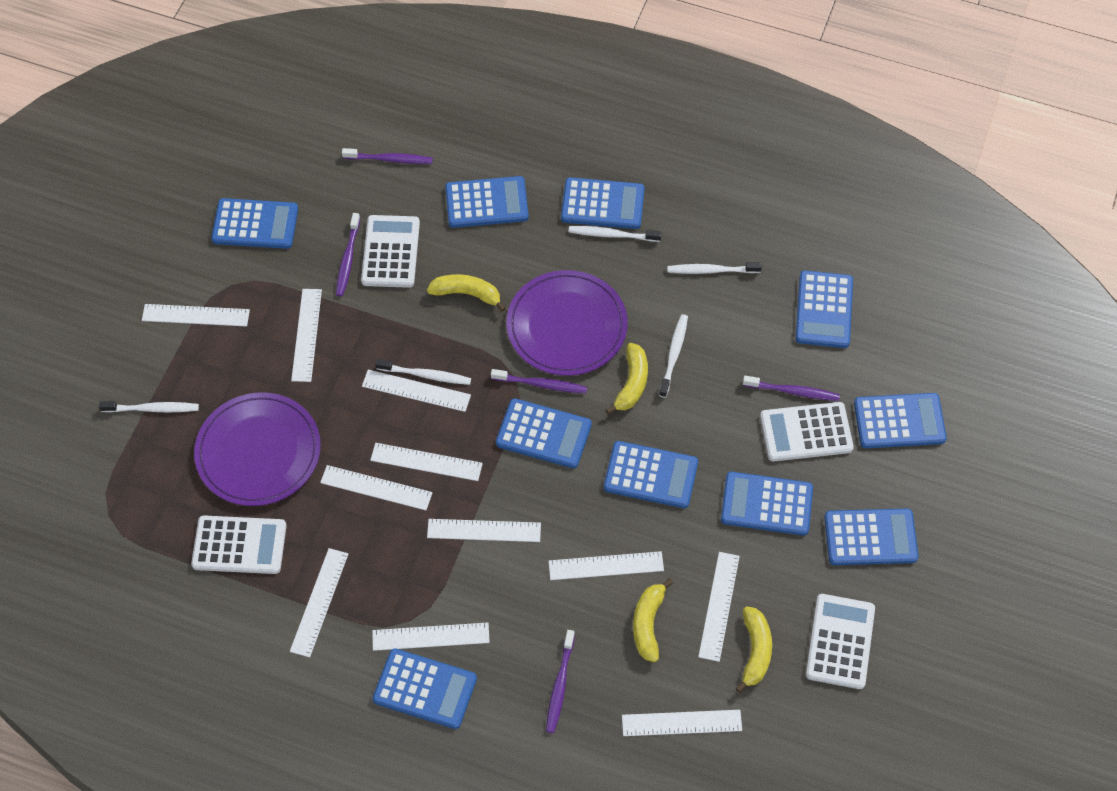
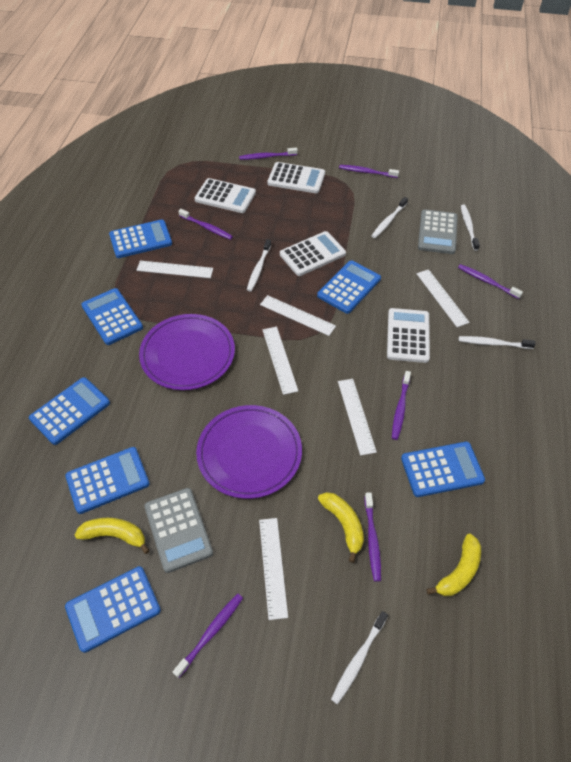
blue calculator: [211,198,298,249] [373,648,477,729] [445,176,529,228] [496,398,592,468] [561,177,645,229] [604,441,698,508] [721,472,813,535] [796,271,853,348] [824,509,919,565] [854,393,947,448] = 10 -> [29,377,110,445] [65,447,150,514] [65,566,161,653] [81,288,143,345] [109,219,172,258] [317,260,381,314] [401,442,485,497] = 7
grey calculator: none = 0 -> [144,488,213,573] [418,209,458,254] = 2
purple toothbrush: [336,213,360,296] [342,148,433,164] [491,369,587,393] [546,630,575,733] [743,376,840,401] = 5 -> [173,594,243,678] [178,209,233,240] [239,148,298,160] [339,165,399,178] [365,492,381,582] [392,371,411,440] [458,264,523,299] = 7
white ruler: [142,304,250,327] [290,548,348,657] [291,289,322,382] [320,465,433,510] [362,370,471,412] [370,443,483,481] [372,623,490,651] [427,519,541,542] [548,551,664,580] [622,710,742,736] [698,552,740,662] = 11 -> [137,260,213,278] [259,518,288,620] [260,295,336,336] [263,327,298,395] [338,379,377,456] [417,269,470,327] = 6
yellow banana: [427,274,506,312] [606,343,648,415] [633,578,673,662] [736,606,772,693] = 4 -> [74,518,150,554] [318,492,364,563] [426,534,481,596] = 3

